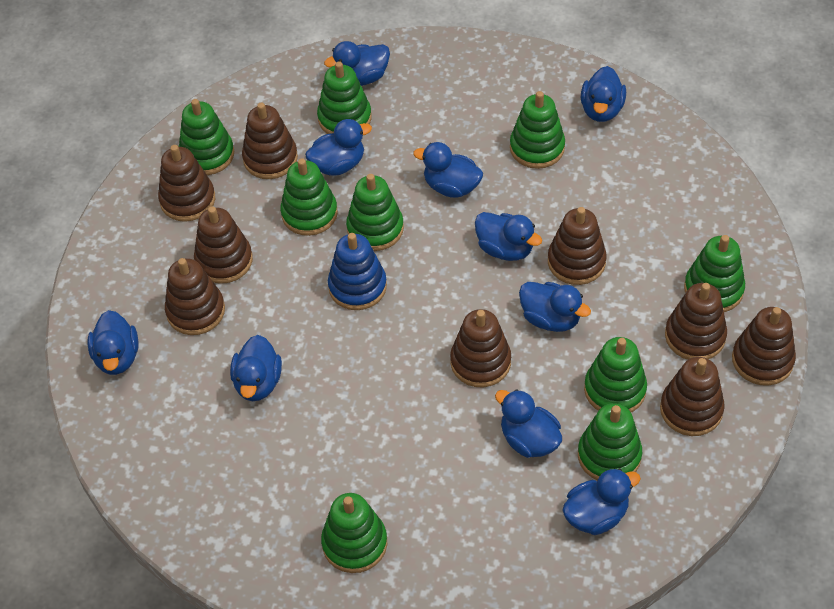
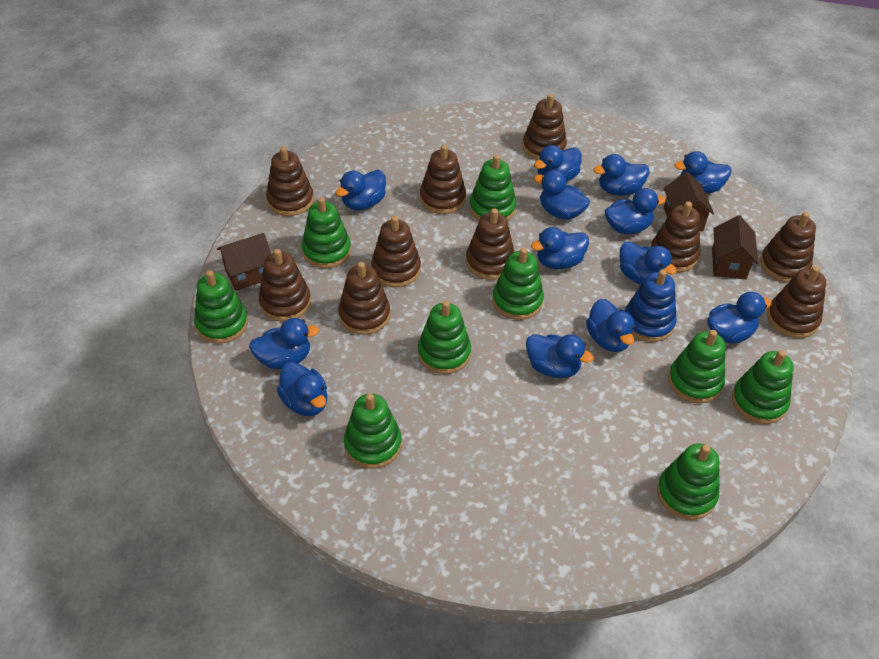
blue duck: [87,310,138,375] [230,335,282,401] [305,119,372,176] [324,41,390,86] [413,142,483,198] [475,212,542,261] [495,389,562,458] [519,282,591,332] [562,468,641,535] [581,66,626,122] = 10 -> [249,318,319,369] [277,362,328,416] [336,170,386,210] [526,334,594,378] [531,227,589,269] [534,145,582,182] [534,170,590,220] [586,299,635,352] [593,154,649,196] [605,188,666,234] [620,241,677,285] [674,151,731,194] [707,292,772,343] = 13
brown house: none = 0 -> [217,233,271,291] [664,172,714,231] [712,215,758,280] = 3
brown stacking toy: [158,145,215,222] [165,258,225,335] [194,206,253,284] [242,103,298,179] [450,309,511,387] [548,207,607,285] [660,357,725,436] [665,283,727,360] [732,307,796,386] = 9 -> [259,249,311,322] [266,146,314,216] [338,262,390,335] [371,216,421,287] [420,145,466,214] [466,208,514,280] [523,94,567,160] [651,201,700,272] [760,212,816,283] [767,266,826,338] = 10

